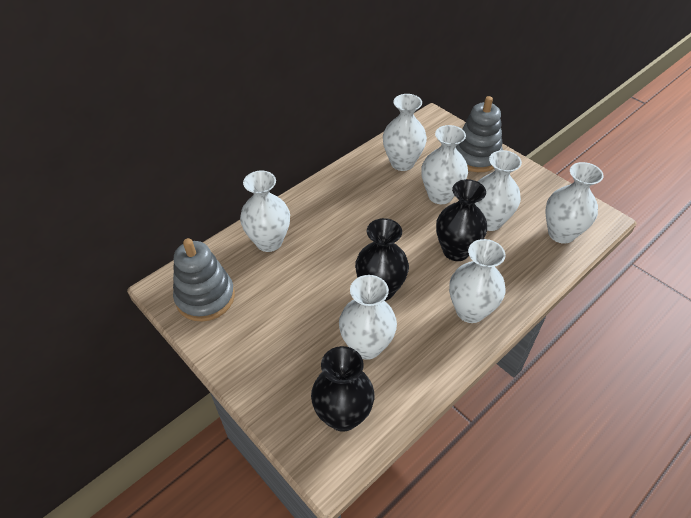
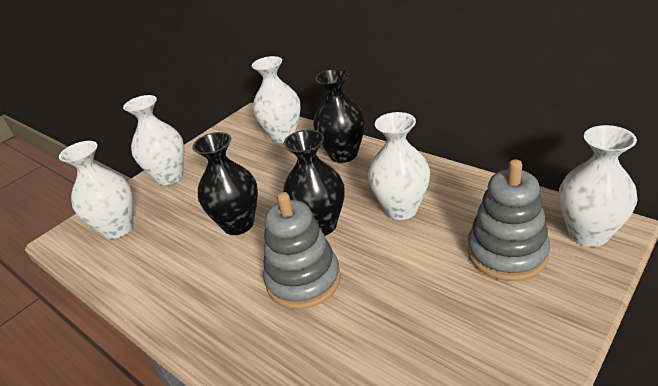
white vase: [240,171,290,252] [339,275,397,360] [383,94,427,171] [421,125,468,204] [449,239,505,323] [475,150,522,231] [545,162,604,244] = 7 -> [59,141,133,239] [123,95,184,185] [252,56,301,143] [368,112,430,220] [559,125,638,247] = 5

